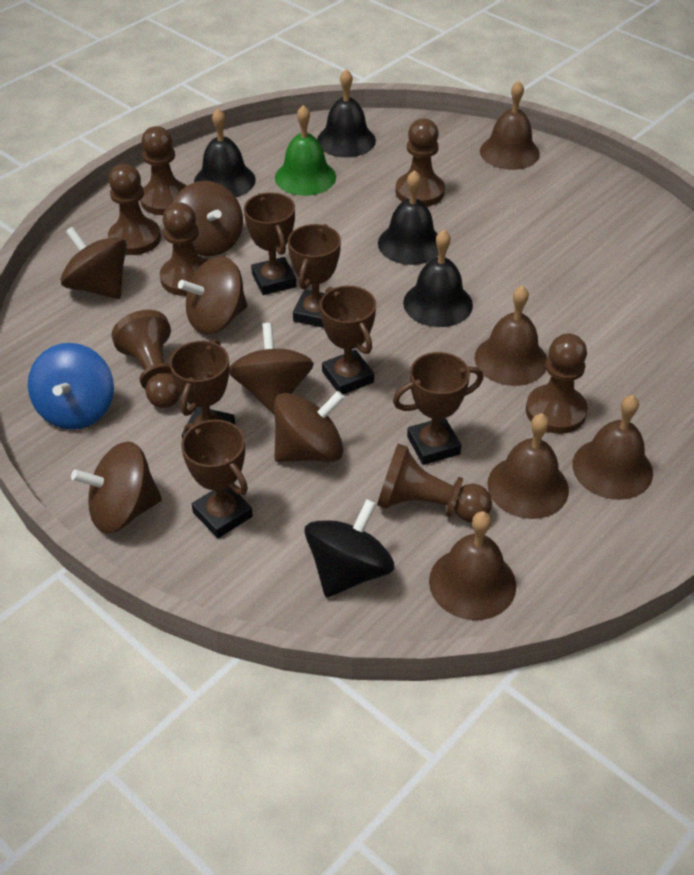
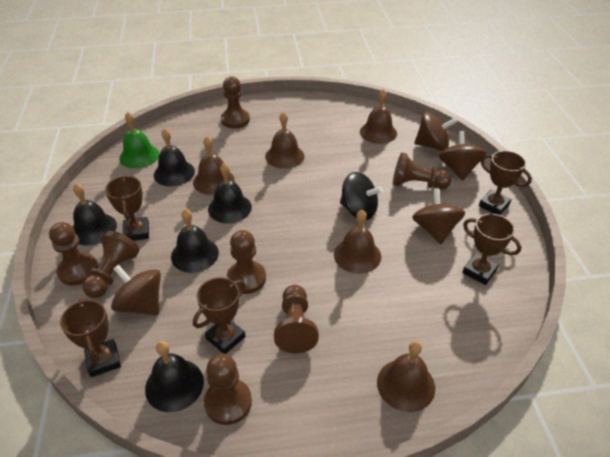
black bell: [194,108,256,197] [317,69,376,158] [378,170,438,265] [403,230,473,327] = 4 -> [73,183,117,246] [145,341,204,412] [154,128,195,186] [171,209,219,273] [208,163,252,223] = 5
blue spinning top: [28,343,114,430] = 1 -> none = 0
brown spinning top: [61,227,127,299] [71,442,162,533] [173,181,243,256] [178,256,247,334] [229,323,314,414] [274,391,345,462] = 6 -> [111,264,161,315] [412,188,465,244] [414,112,457,151] [439,131,486,180] = 4
brown trophy: [169,339,235,438] [181,420,253,538] [244,192,296,295] [288,224,341,328] [320,286,376,394] [393,352,483,465] = 6 -> [60,298,121,377] [105,175,149,241] [193,277,246,354] [462,214,521,285] [479,151,532,215] = 5

